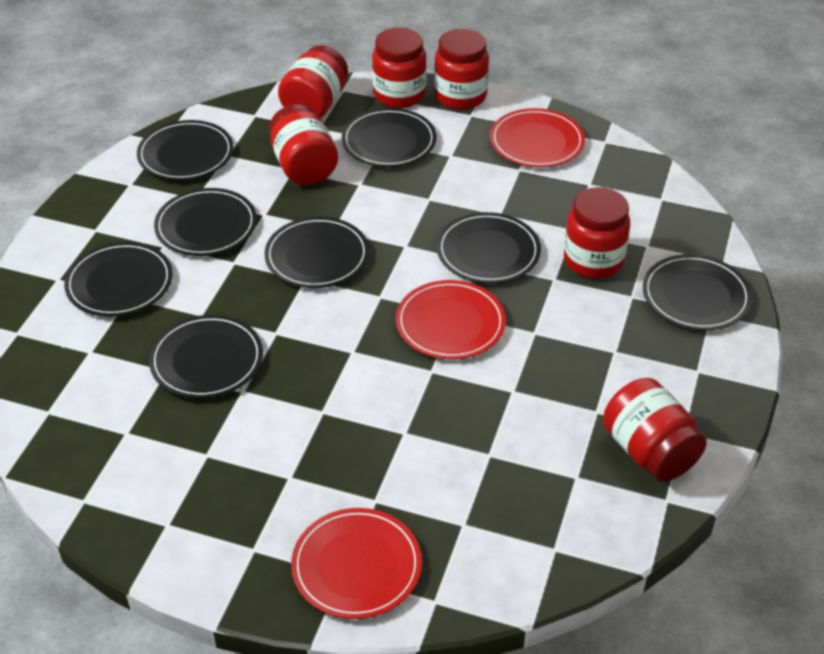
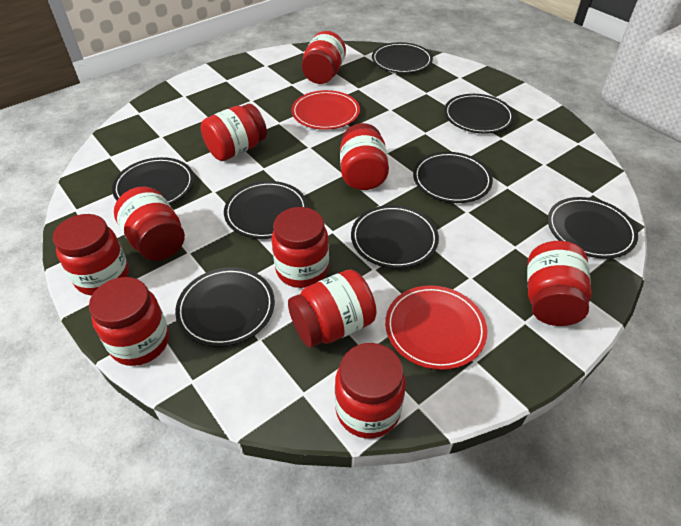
red jar: [269,104,338,185] [278,45,348,118] [372,28,427,108] [434,29,489,110] [564,187,630,279] [603,378,707,481] = 6 -> [53,214,129,296] [89,277,169,366] [114,187,185,261] [201,104,267,161] [272,207,329,288] [288,269,377,348] [302,31,346,84] [335,343,406,439] [340,123,389,190] [527,241,592,326] = 10
red plate: [291,508,422,619] [396,280,506,359] [490,108,585,168] = 3 -> [291,90,360,130] [385,285,487,370] = 2

